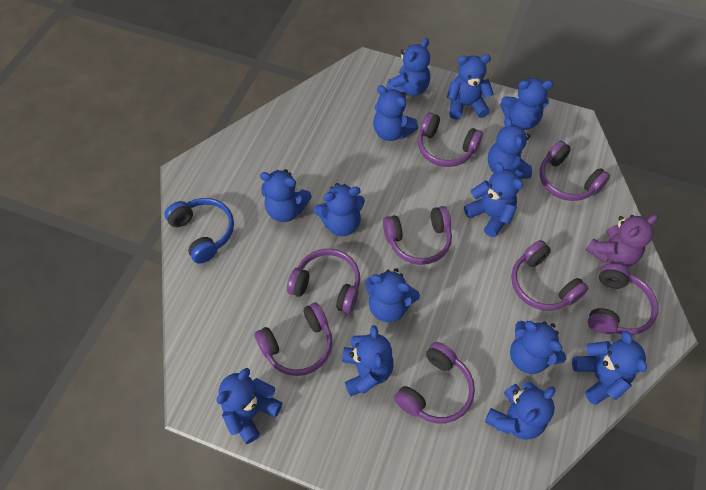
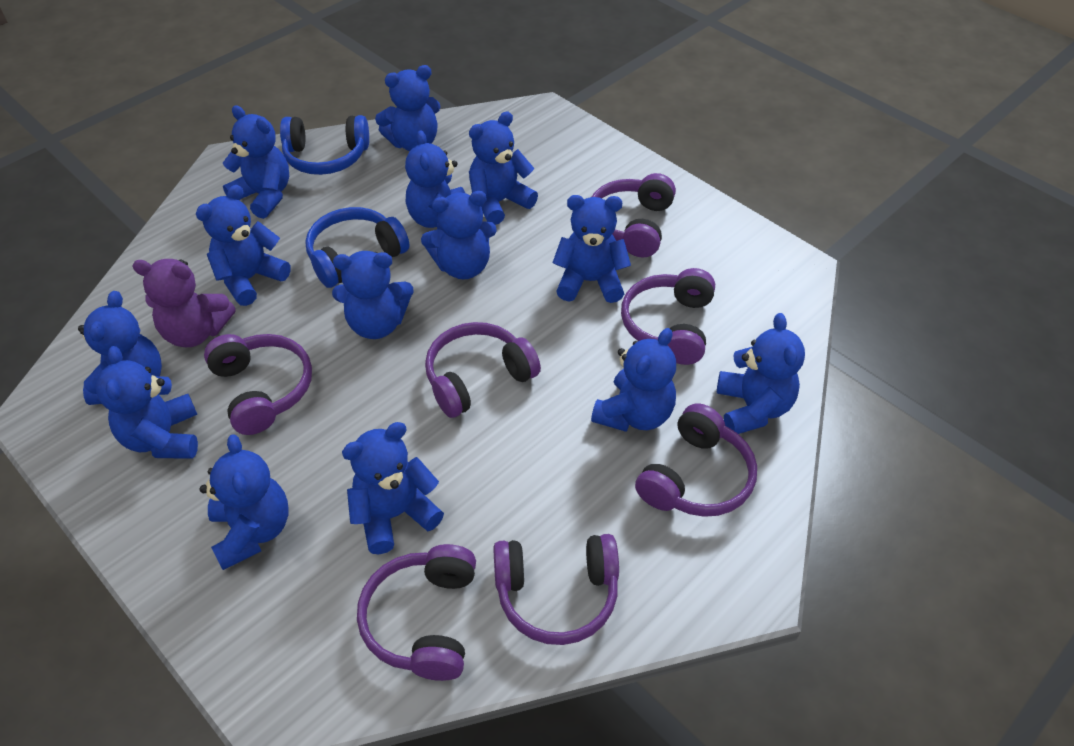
blue headphones: [165,198,234,264] = 1 -> [280,115,369,175] [305,207,409,288] = 2
purple headphones: [254,302,333,376] [287,249,360,313] [383,206,452,265] [394,342,475,424] [418,112,483,167] [511,240,588,311] [539,141,610,201] [588,263,658,335] = 8 -> [204,334,312,435] [357,544,476,681] [425,322,541,418] [493,534,619,645] [592,173,676,258] [621,268,715,365] [635,403,757,517] = 7

